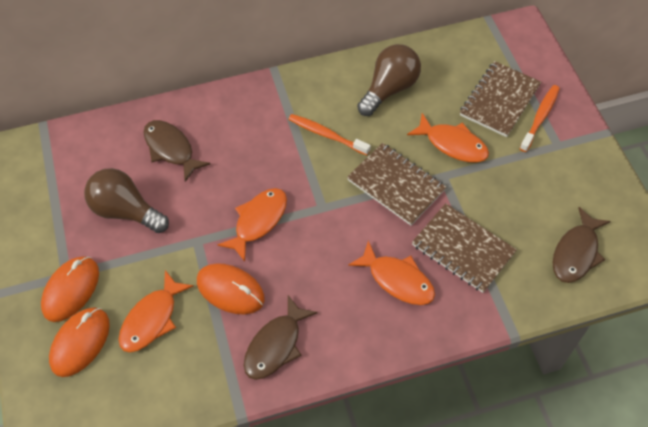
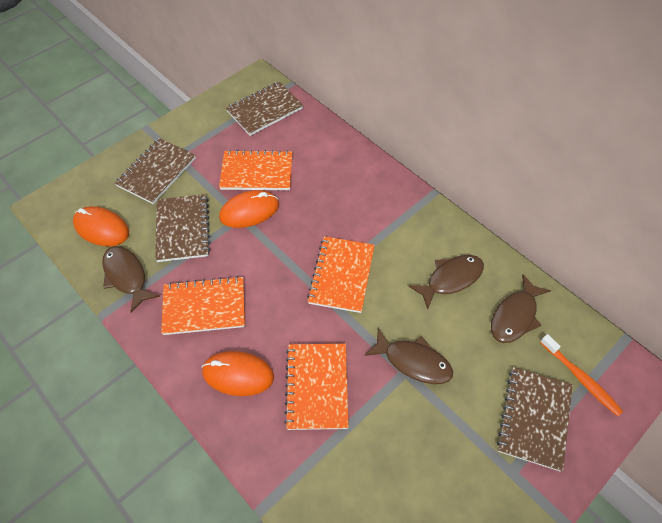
brown fish: [144,120,210,182] [243,295,318,380] [553,207,611,283] = 3 -> [102,246,160,313] [364,328,453,384] [409,255,484,309] [491,274,551,343] = 4
brown light bulb: [84,168,169,233] [357,44,421,116] = 2 -> none = 0
brown notebook: [347,143,446,225] [412,203,517,293] [460,61,541,137] = 3 -> [114,138,196,204] [155,194,210,262] [226,81,303,136] [497,367,573,471] = 4
orange fish: [119,270,194,352] [217,188,287,262] [348,241,435,305] [407,113,489,163] = 4 -> none = 0
orange notebook: none = 0 -> [161,276,245,335] [219,150,292,190] [284,344,349,430] [307,236,374,313] = 4
orange toothbrush: [288,114,371,155] [520,85,560,152] = 2 -> [540,334,623,417] = 1

